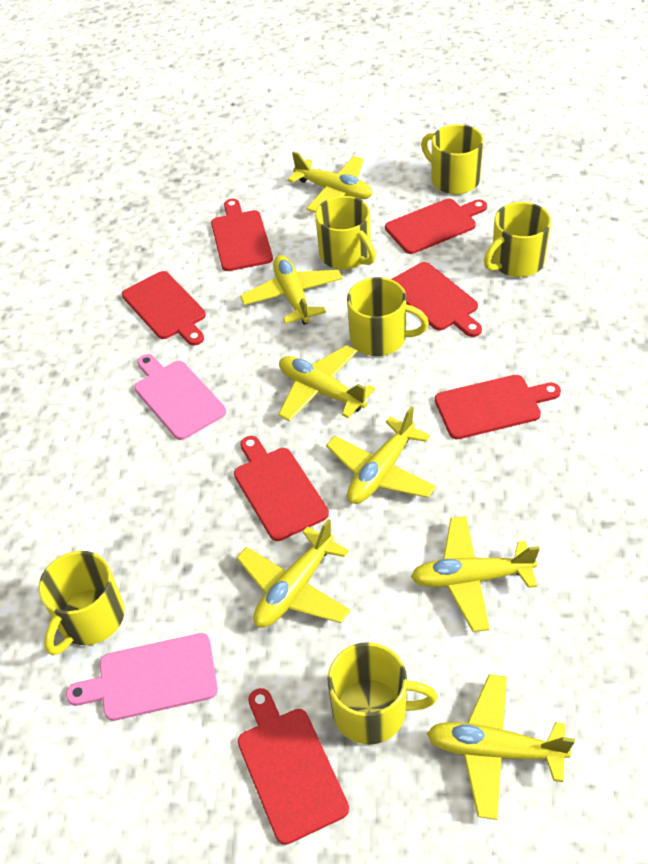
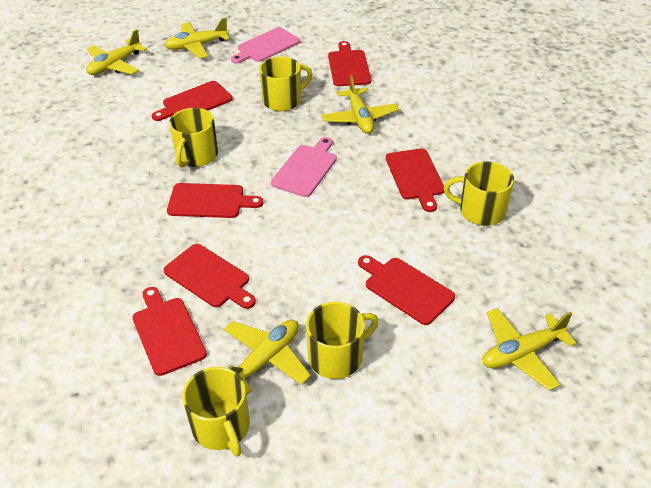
yellow mug: [39,551,124,655] [315,196,376,270] [327,642,438,745] [347,277,429,356] [421,124,484,194] [484,202,551,277] = 6 -> [169,108,218,167] [182,367,250,457] [259,57,313,111] [306,302,379,379] [444,161,514,226] = 5
yellow plane: [237,519,351,628] [240,255,343,325] [278,345,375,422] [288,151,372,213] [326,406,436,504] [411,516,540,632] [427,674,575,820] = 7 -> [86,29,147,75] [164,18,229,59] [224,320,311,395] [322,75,399,134] [482,308,576,391] = 5

